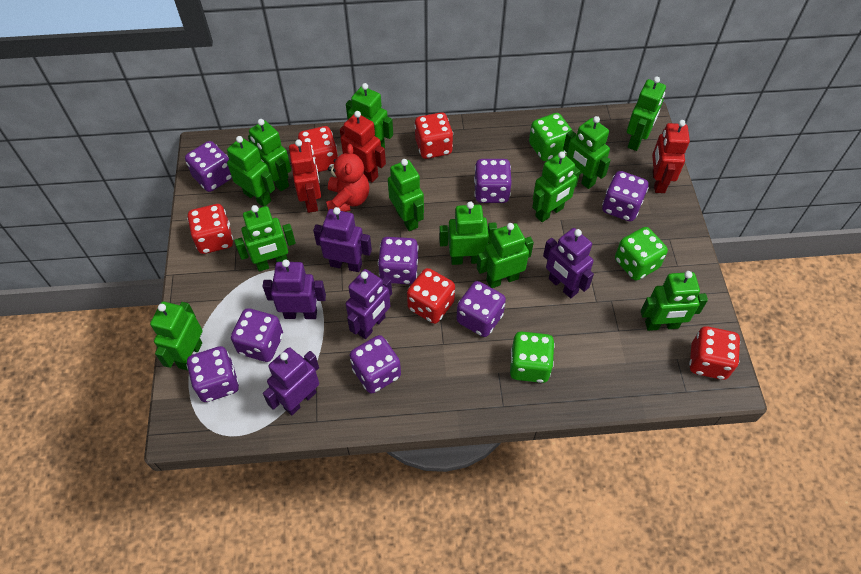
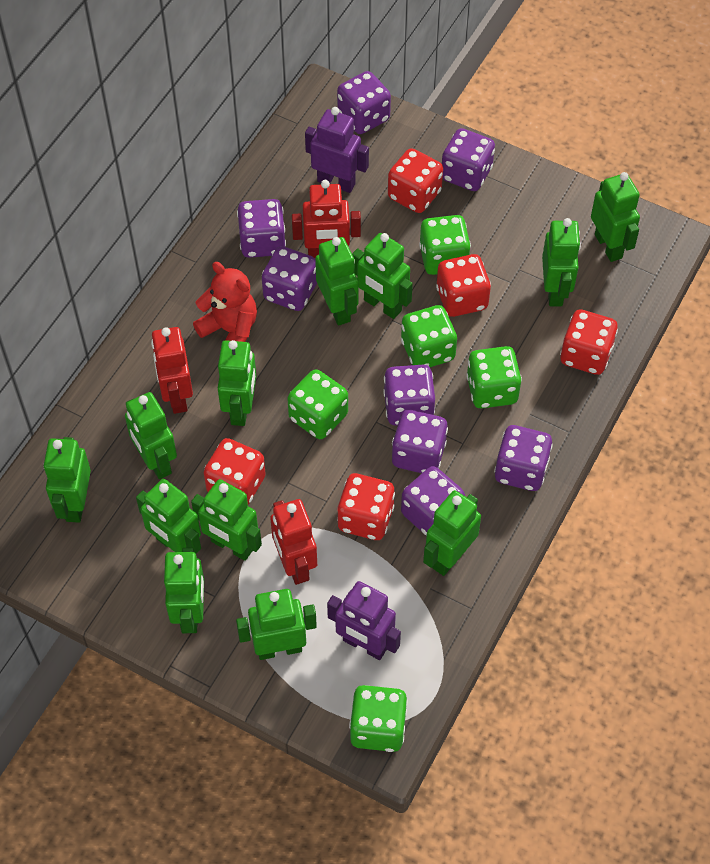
green dice: [510,331,555,383] [529,113,572,161] [615,227,668,280] = 3 -> [287,369,348,439] [349,685,408,752] [401,305,457,367] [419,215,471,275] [466,346,522,409] = 5
purple robot: [263,260,326,319] [263,347,319,415] [313,207,372,272] [346,269,392,339] [543,228,594,298] = 5 -> [305,107,369,193] [327,581,401,660] = 2

